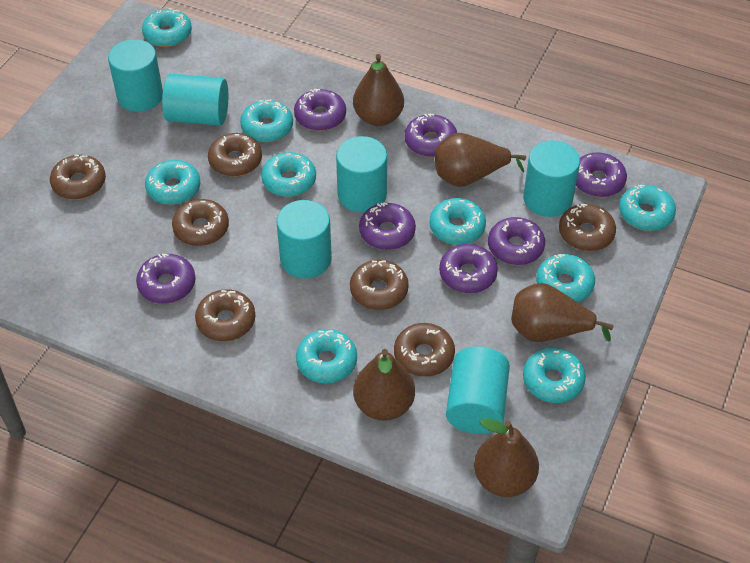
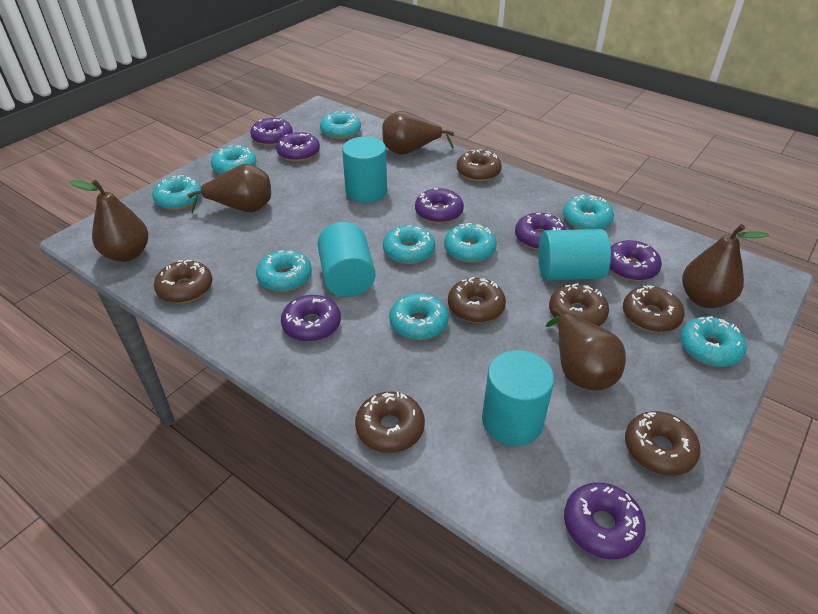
turquoise cylinder: [108,39,163,112] [162,74,228,126] [276,200,332,279] [336,136,387,213] [446,347,510,434] [523,140,580,217] = 6 -> [317,222,376,297] [342,137,387,203] [482,350,554,446] [538,229,611,280] = 4

